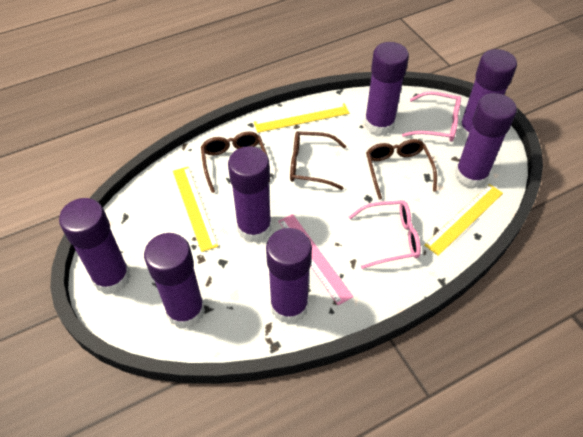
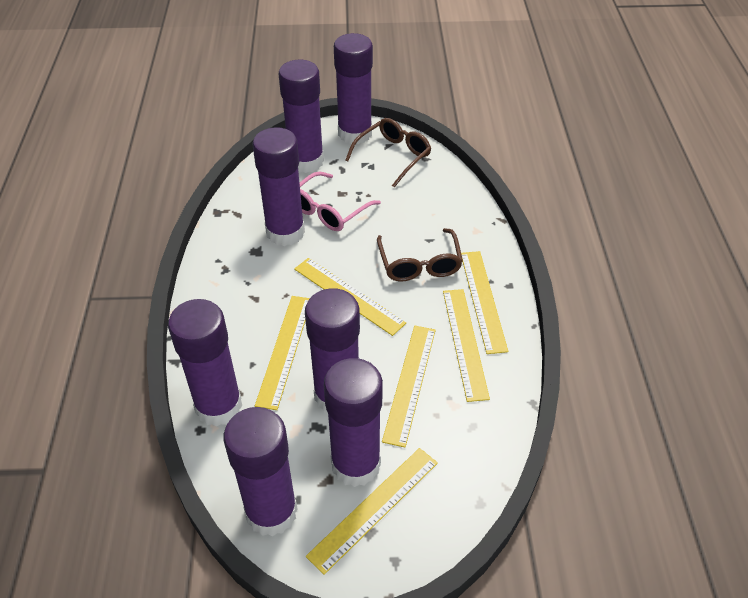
brown glasses: [201,131,270,193] [290,131,346,190] [366,139,437,199] = 3 -> [345,118,431,188] [377,228,463,281] = 2
pink glasses: [348,200,421,269] [402,91,461,142] = 2 -> [300,171,381,231] = 1
pink ruler: [278,214,354,305] = 1 -> none = 0
yellow ruler: [173,167,218,252] [254,103,349,133] [424,184,503,256] = 3 -> [255,296,310,410] [294,258,406,336] [306,448,438,575] [382,326,436,448] [443,289,490,402] [461,251,508,354] = 6

